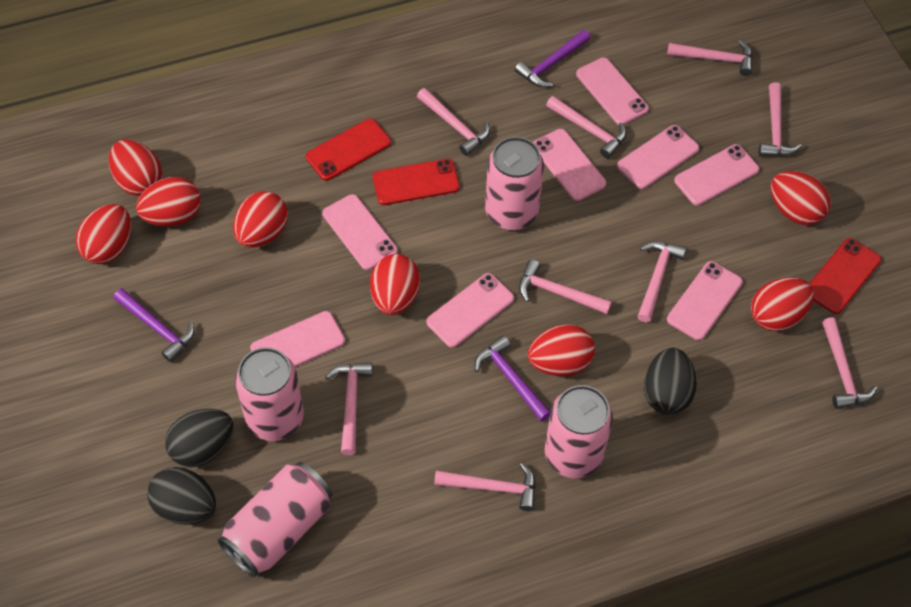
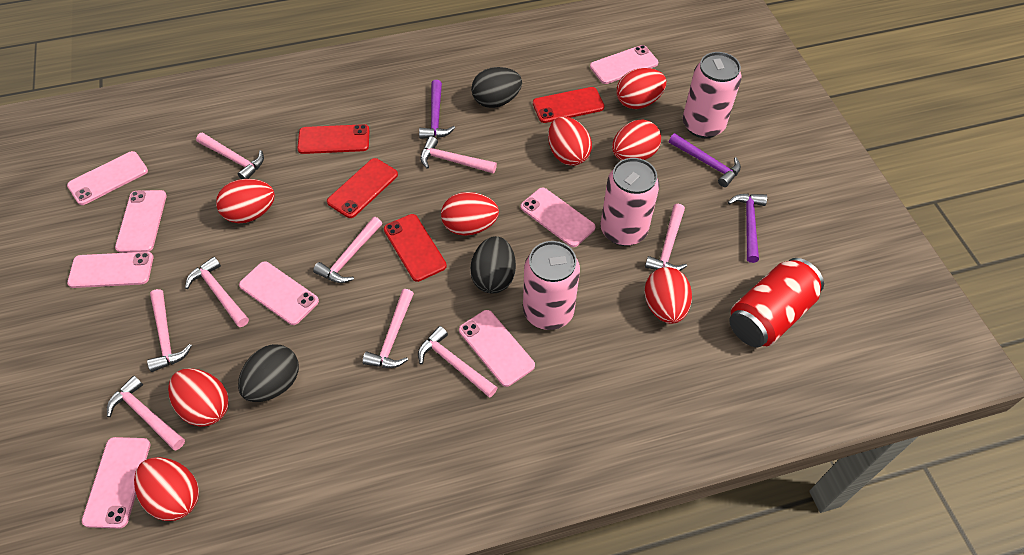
pink can: [218,462,332,577] [235,347,304,441] [485,137,544,231] [545,385,613,478] = 4 -> [523,241,580,330] [600,158,659,246] [683,52,742,138] = 3
red can: none = 0 -> [729,258,824,347] = 1
red phone: [306,118,391,181] [373,159,460,205] [809,238,881,314] = 3 -> [297,124,370,154] [327,158,398,218] [384,214,447,282] [533,87,604,123] = 4

